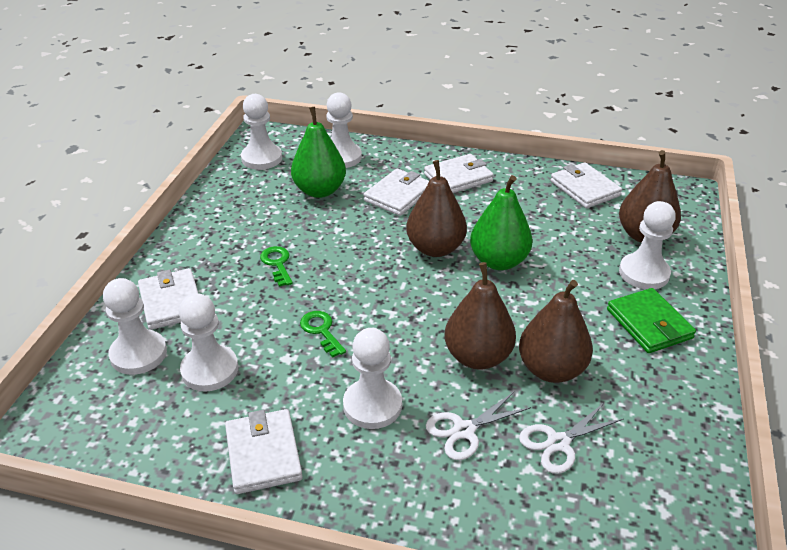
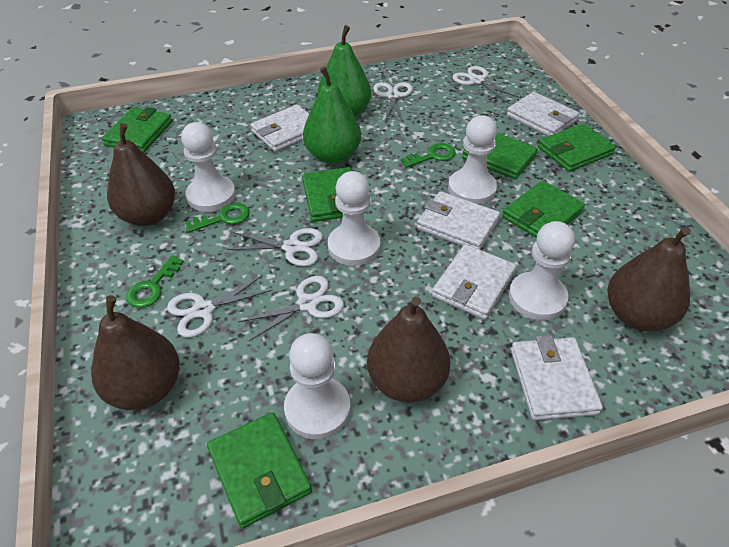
green key: [260,246,293,287] [300,311,346,358] = 2 -> [126,256,184,308] [185,203,250,233] [401,143,456,168] = 3
green wallet: [607,288,696,353] = 1 -> [101,107,172,153] [207,412,312,529] [302,167,352,222] [462,133,538,179] [502,181,585,238] [538,123,616,172] = 6
white pawn: [103,278,167,375] [179,293,238,392] [241,94,282,170] [326,92,362,168] [343,328,402,429] [619,201,676,289] = 6 -> [181,122,236,212] [284,333,350,439] [328,171,380,266] [448,115,497,204] [509,221,575,320] = 5
white scissors: [426,392,531,460] [519,402,624,474] = 2 -> [167,275,273,338] [227,228,323,266] [238,276,344,341] [373,82,413,123] [452,66,519,102] = 5

